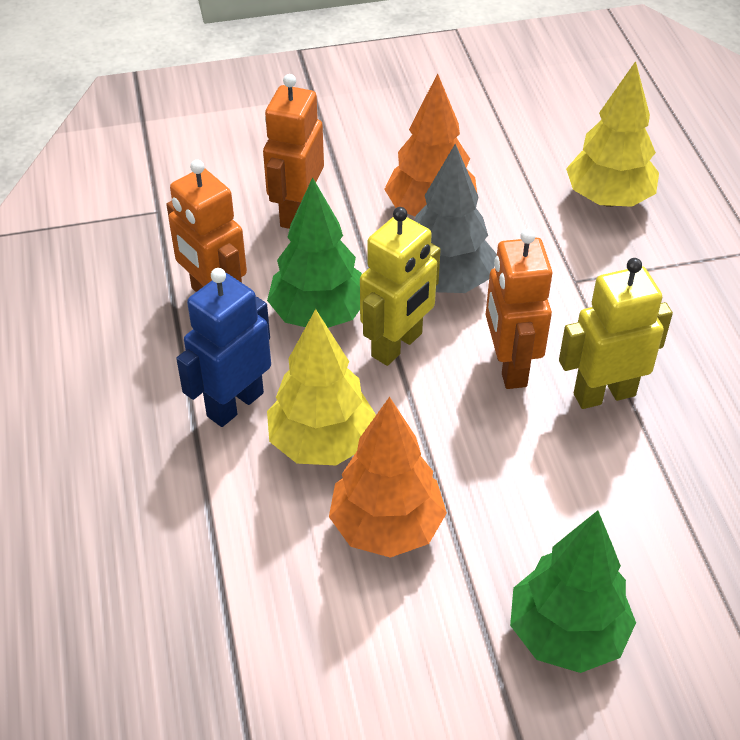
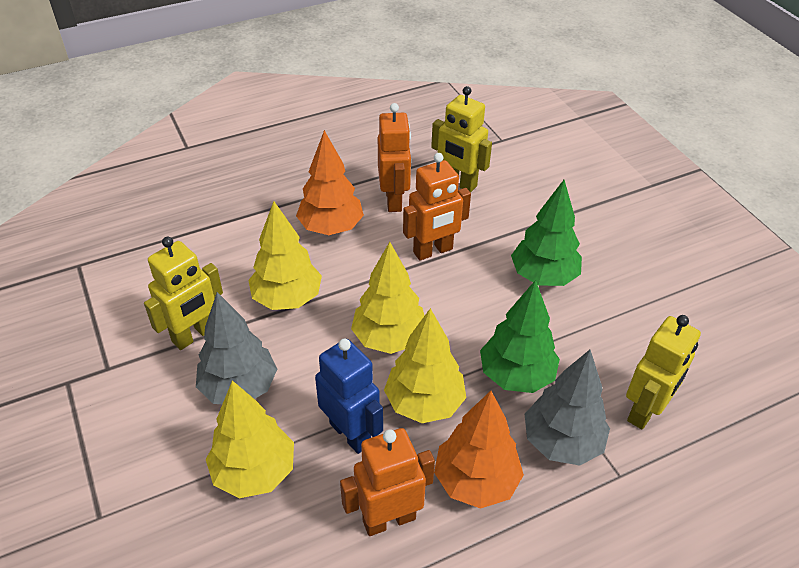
grey tree: [415,144,497,293] = 1 -> [196,292,277,404] [525,350,610,466] = 2
yellow robot: [360,207,441,366] [559,258,673,409] = 2 -> [144,237,223,350] [431,86,492,193] [626,315,701,429] = 3
yellow tree: [267,309,376,465] [566,61,659,207] = 2 -> [206,380,294,498] [248,201,322,310] [351,242,425,354] [384,308,466,423] = 4

